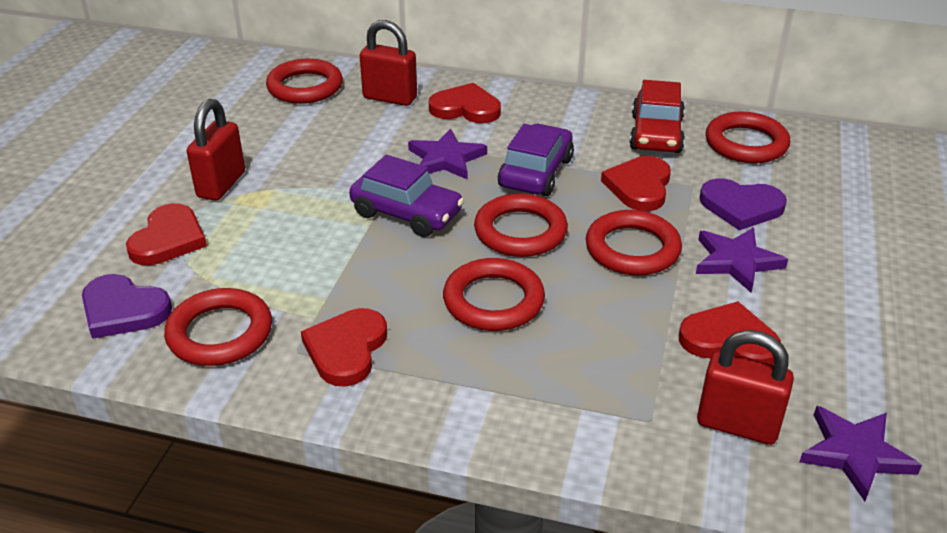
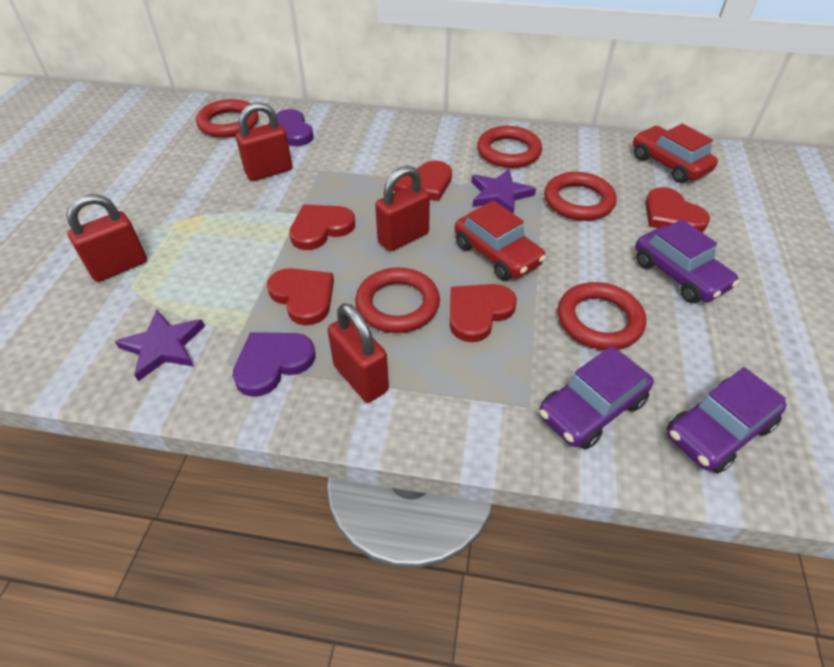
purple car: [349,155,464,237] [498,124,574,196] = 2 -> [539,346,654,450] [635,219,739,303] [667,367,787,474] = 3
purple star: [408,129,487,179] [696,228,788,293] [800,406,922,501] = 3 -> [115,310,205,381] [471,169,536,214] = 2
red car: [629,80,685,153] = 1 -> [455,200,546,281] [633,124,718,183] = 2
red padlock: [187,99,245,201] [360,20,417,106] [697,330,794,445] = 3 -> [66,194,147,282] [236,102,292,181] [327,303,389,402] [375,166,430,251] = 4
red ring: [164,288,272,366] [266,59,343,104] [443,258,545,331] [474,194,568,257] [586,210,682,275] [706,111,790,163] = 6 -> [196,99,259,138] [355,267,440,333] [477,126,542,168] [544,172,617,221] [558,282,646,350] = 5

